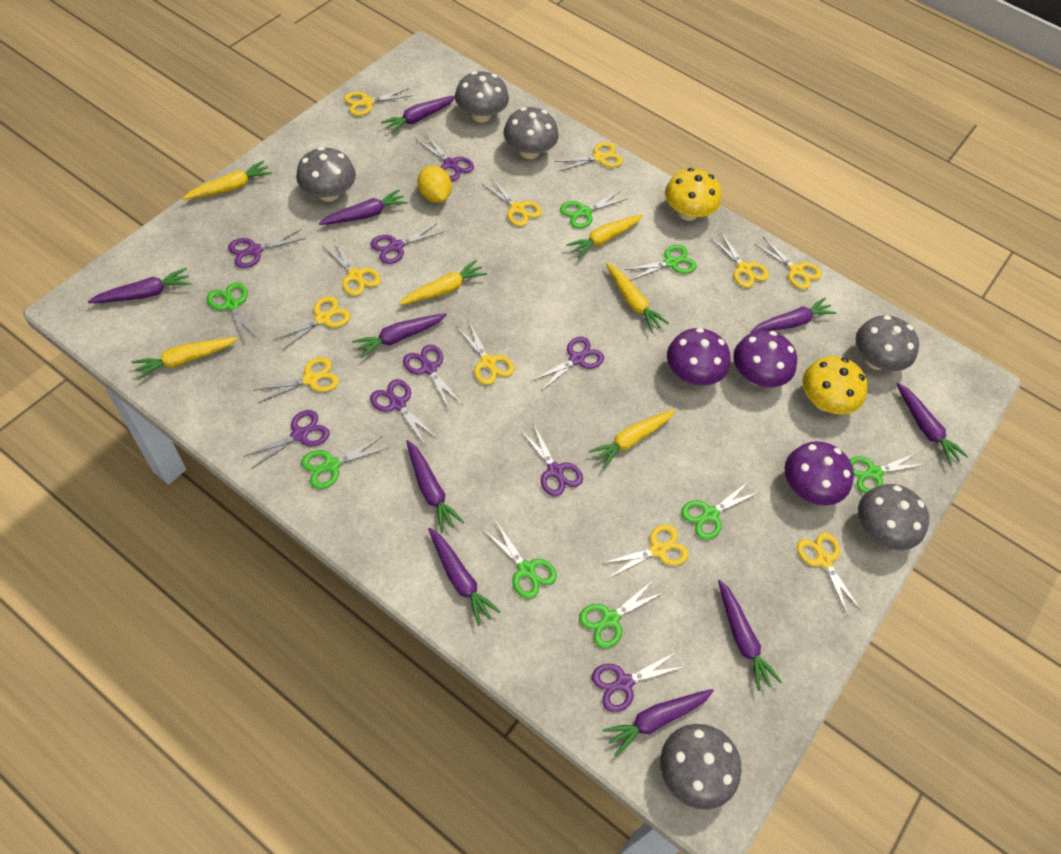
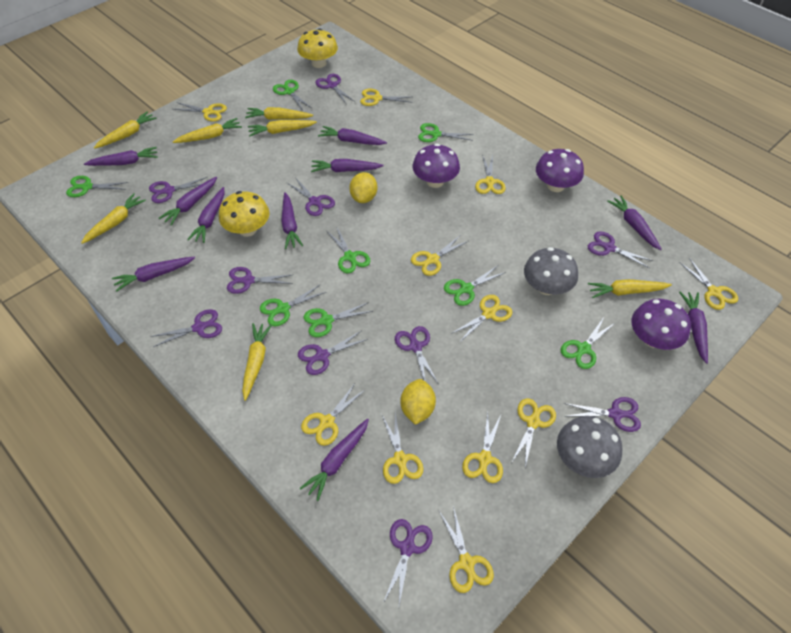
grey mushroom: [296,147,356,202] [455,71,509,123] [503,107,559,159] [660,724,742,810] [855,315,919,371] [858,484,929,550] = 6 -> [524,247,578,295] [557,416,623,478] = 2
purple scissors: [228,229,306,268] [243,410,330,469] [370,223,444,264] [370,379,437,445] [403,345,462,411] [417,134,474,181] [520,423,583,497] [532,337,604,390] [592,652,684,712] = 9 -> [149,177,207,203] [150,309,222,347] [227,267,293,294] [286,177,335,216] [298,331,368,375] [315,74,355,103] [383,519,433,605] [395,326,438,383] [564,397,641,432] [588,231,653,268] = 10
yellow carrot: [132,337,237,380] [182,160,272,200] [399,260,487,305] [567,214,643,258] [589,409,675,469] [606,262,669,332] = 6 -> [81,193,146,244] [94,111,157,149] [173,118,242,143] [242,323,272,401] [245,107,313,120] [248,120,317,137] [588,279,672,298] = 7
yellow lemon: [418,165,452,203] = 1 -> [349,172,377,203] [401,379,436,425] = 2

